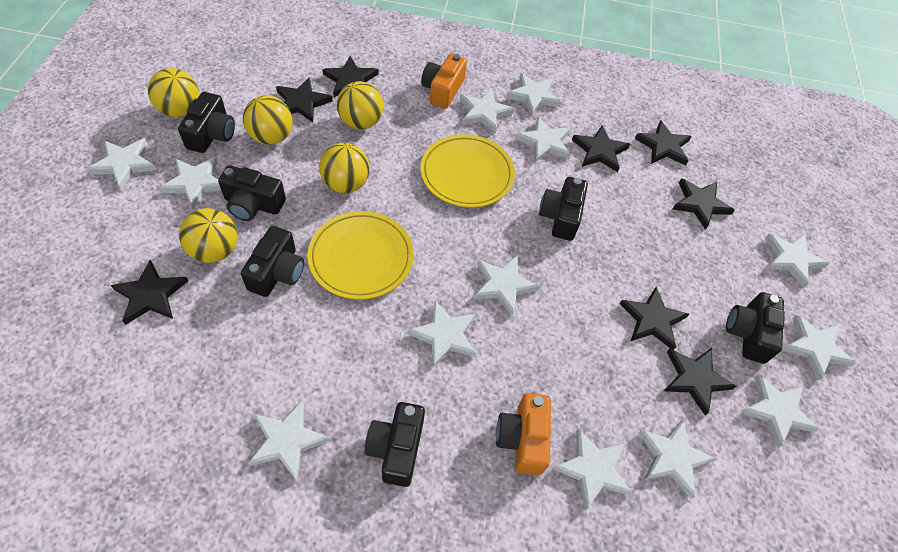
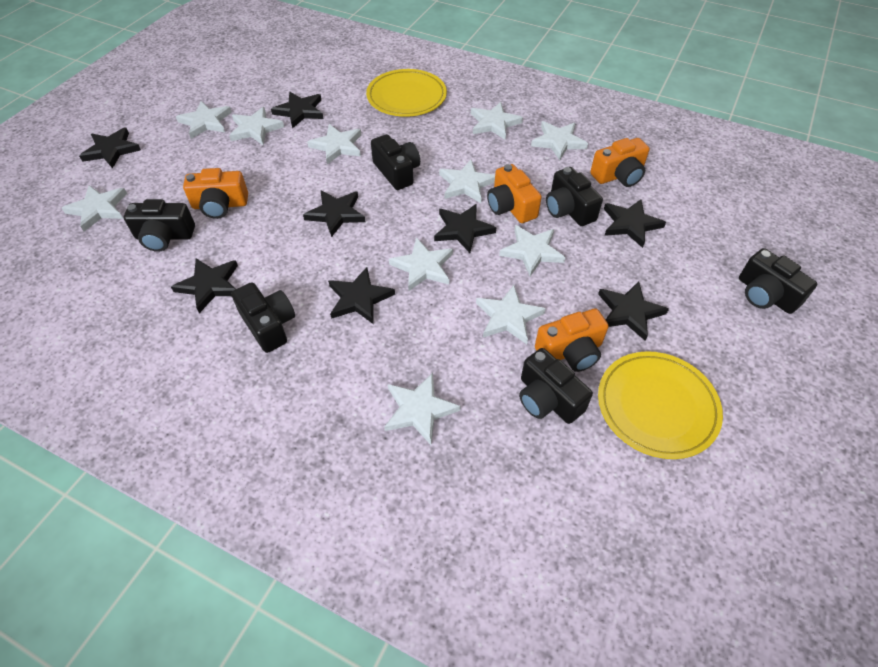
orange camera: [421,54,467,109] [496,393,551,475] = 2 -> [183,168,248,219] [487,164,542,223] [535,308,609,372] [590,138,650,187] = 4
white star: [87,138,157,190] [159,157,221,209] [248,400,330,481] [408,301,477,368] [460,89,515,133] [473,255,540,316] [506,73,562,116] [515,116,571,163] [553,428,632,510] [638,420,716,499] [741,374,819,448] [765,233,829,288] [782,315,855,380] = 13 -> [62,185,127,232] [176,101,232,139] [229,107,284,145] [307,124,362,164] [384,373,461,445] [389,237,453,291] [439,160,495,203] [471,102,523,140] [476,285,546,344] [499,225,566,276] [531,121,588,161] = 11
yellow ball: [148,68,199,117] [179,208,237,263] [243,95,293,145] [319,143,370,193] [337,81,383,129] = 5 -> none = 0

